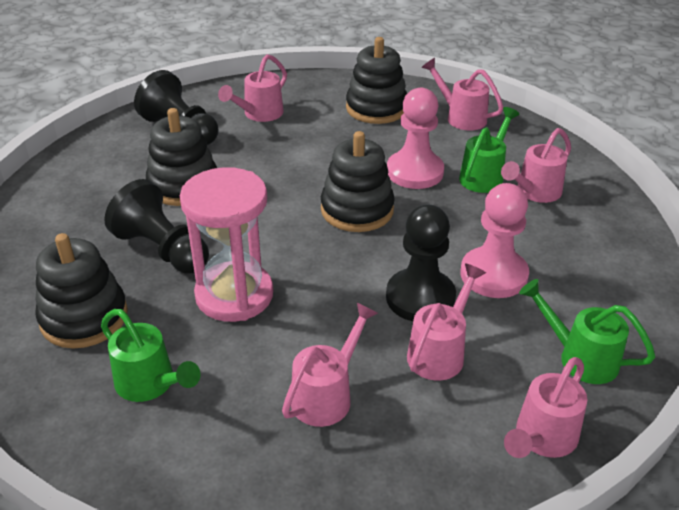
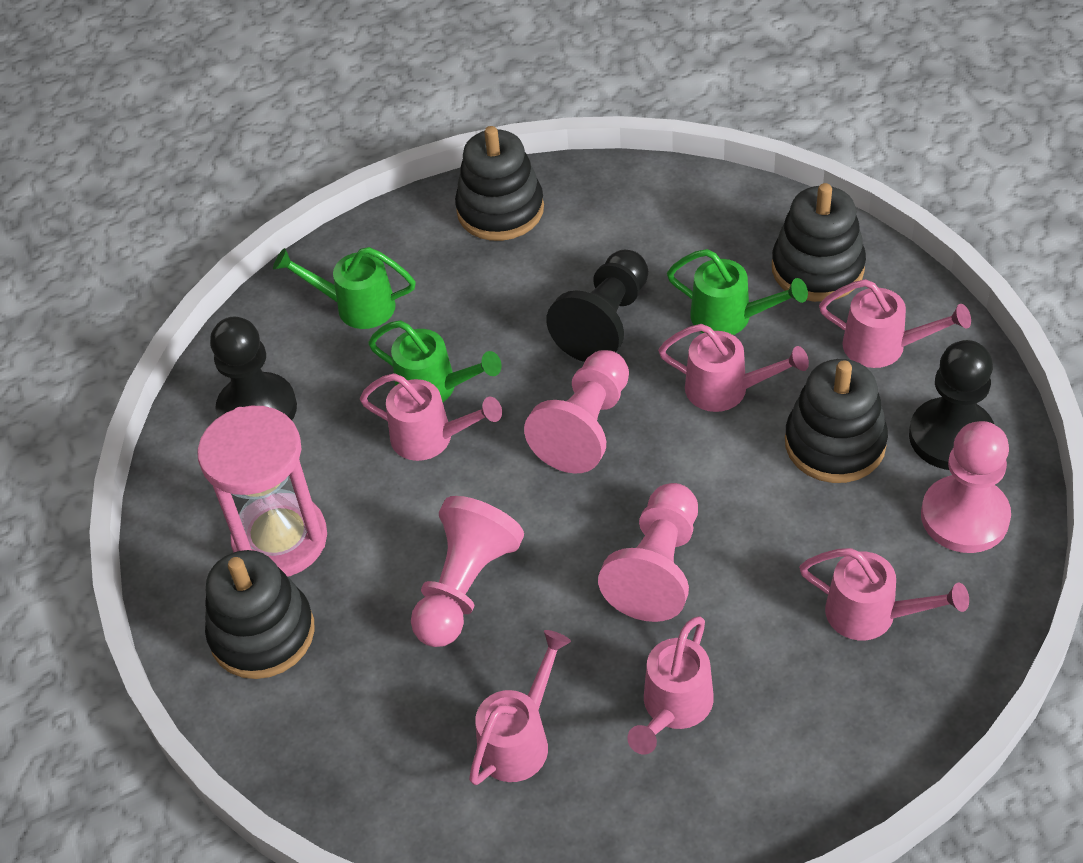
pink pawn: [387,88,444,189] [460,183,529,298] = 2 -> [411,496,524,647] [524,350,629,474] [598,483,698,622] [921,421,1011,553] = 4

